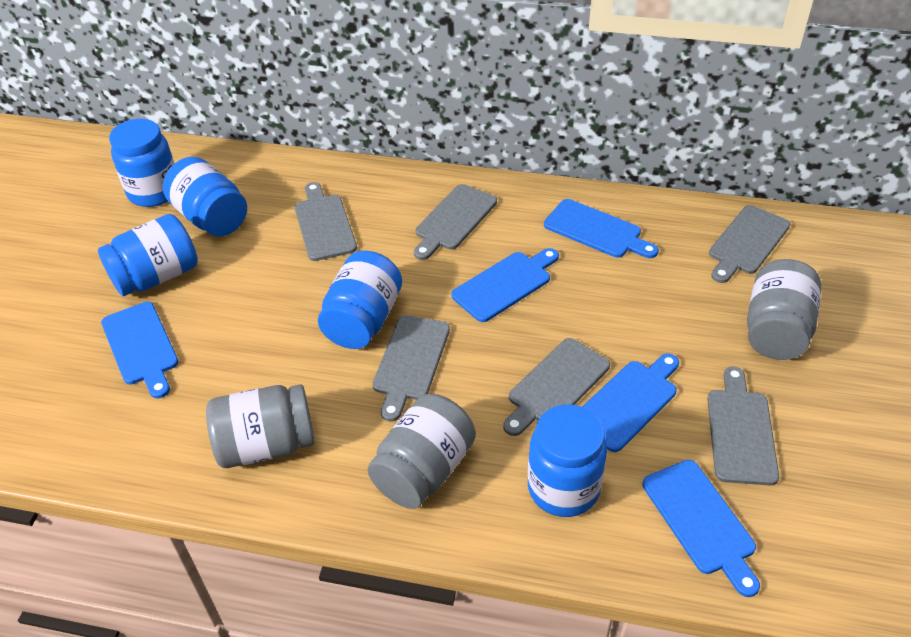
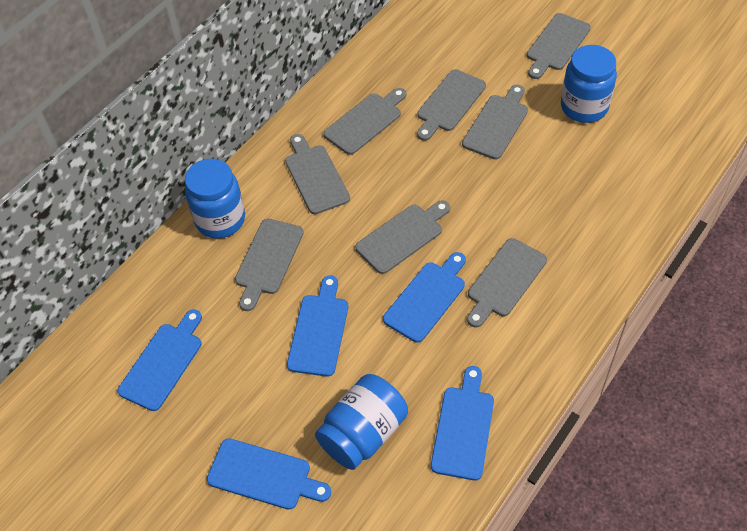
blue jar: [98,214,198,296] [109,119,175,207] [163,157,247,236] [318,251,402,349] [528,404,607,517] = 5 -> [185,159,245,238] [315,374,408,470] [561,45,617,123] = 3
grey cutting board: [294,182,357,261] [372,315,450,421] [414,184,497,260] [503,338,610,436] [707,366,779,485] [709,205,790,283] = 6 -> [235,219,304,311] [285,134,350,214] [323,88,406,155] [355,200,450,274] [417,69,486,141] [462,85,528,160] [467,238,547,327] [527,13,591,79] = 8
grey jar: [206,384,315,468] [367,394,476,509] [747,259,822,360] = 3 -> none = 0

